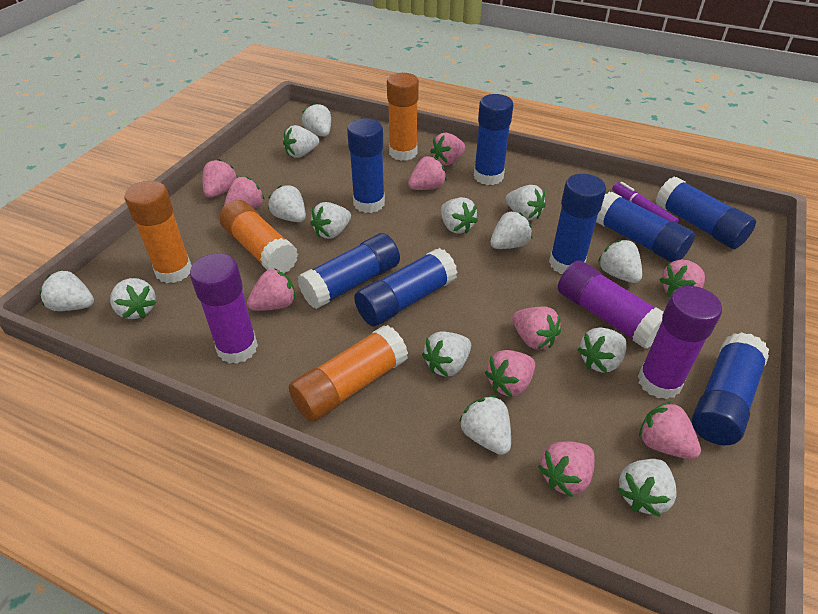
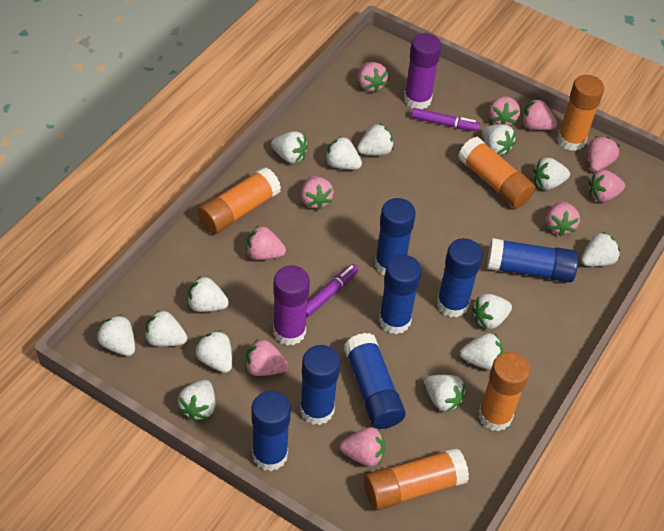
blue glue stick: [297,233,400,309] [347,118,385,213] [354,248,458,326] [474,94,513,185] [549,174,606,274] [596,192,695,262] [655,176,756,249] [692,332,769,445] = 8 -> [251,391,291,471] [300,345,340,425] [344,333,406,429] [375,198,416,275] [379,255,422,334] [437,238,483,317] [487,238,578,282] = 7
orange glue stick: [124,181,192,283] [219,200,298,273] [289,325,408,422] [387,73,419,161] = 4 -> [198,167,281,234] [364,448,469,511] [458,137,535,208] [478,352,530,431] [557,75,604,151] = 5
purple glue stick: [190,253,258,364] [558,261,664,349] [638,286,722,399] = 3 -> [273,265,310,345] [404,33,441,110] = 2
purple marker: [612,182,679,223] = 1 -> [306,264,359,317] [411,108,480,131] = 2

